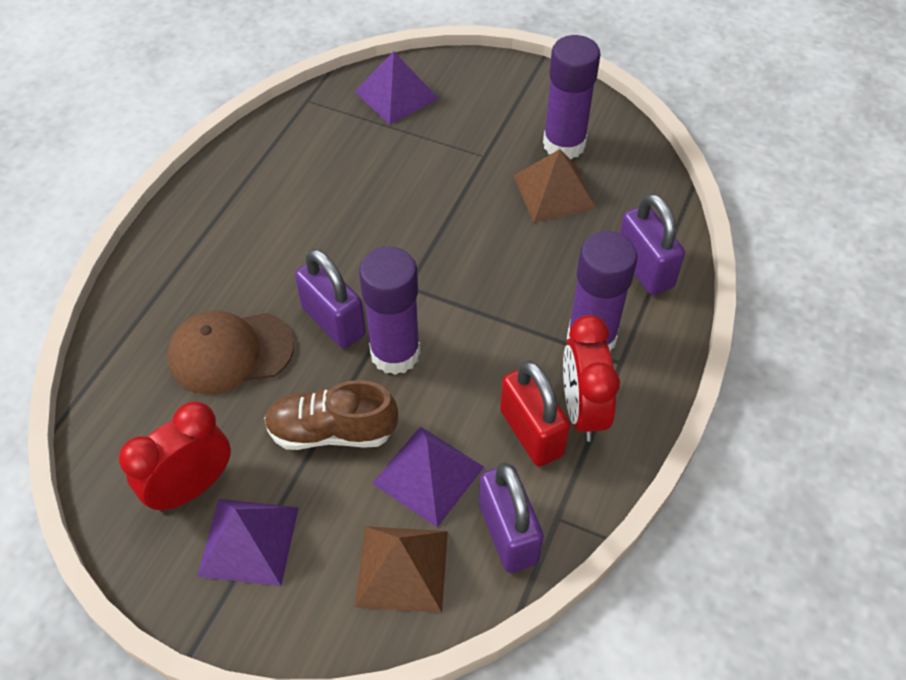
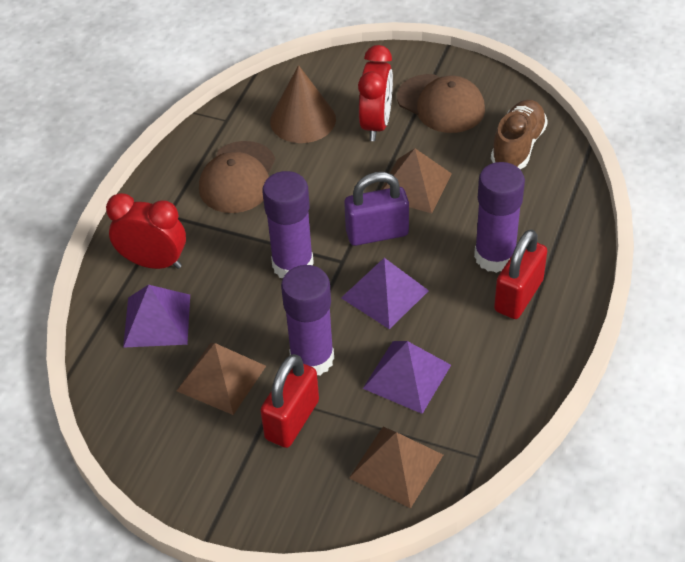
brown cap: [167,311,294,395] = 1 -> [199,141,275,213] [397,74,485,133] = 2
brown cone: none = 0 -> [270,65,336,143] = 1
brown pyramid: [355,526,448,613] [513,149,597,222] = 2 -> [177,343,266,415] [349,427,443,508] [381,148,452,213] = 3
purple padlock: [295,249,366,348] [479,462,544,573] [619,193,685,295] = 3 -> [344,172,409,246] = 1
red padlock: [500,360,570,467] = 1 -> [260,354,319,448] [494,229,547,319] = 2

